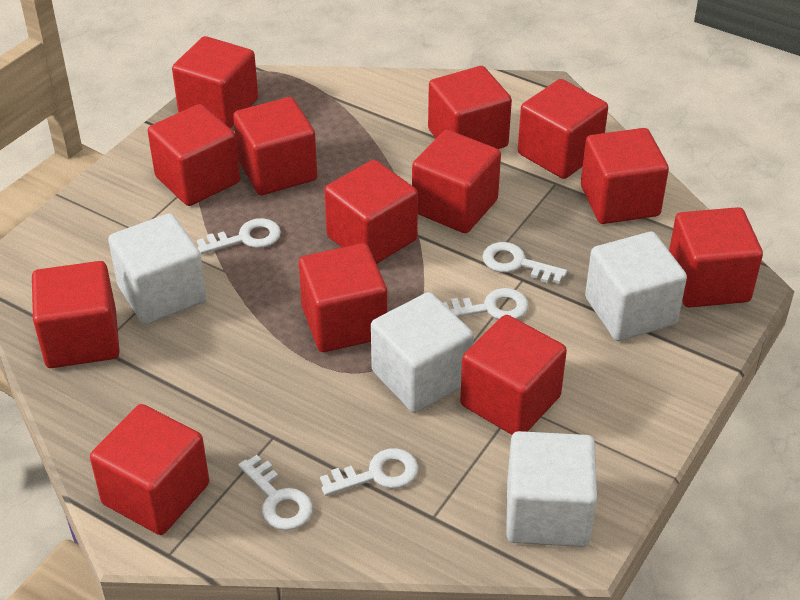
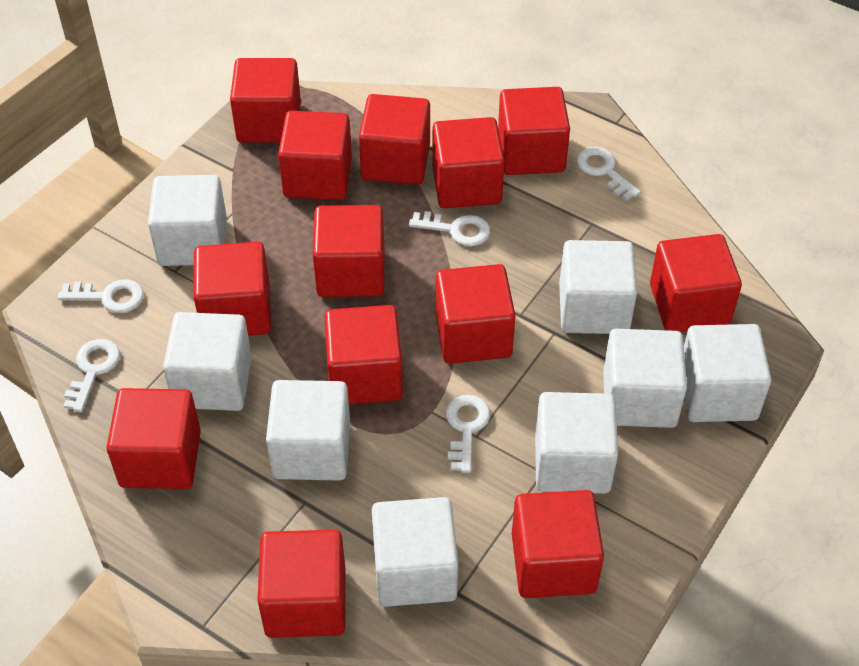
white cube: [108,213,206,325] [371,292,474,413] [506,431,597,547] [585,232,687,341] = 4 -> [148,175,227,266] [163,312,252,411] [266,380,350,481] [372,497,458,607] [535,392,618,494] [559,240,637,334] [603,329,687,428] [684,324,771,422] = 8

